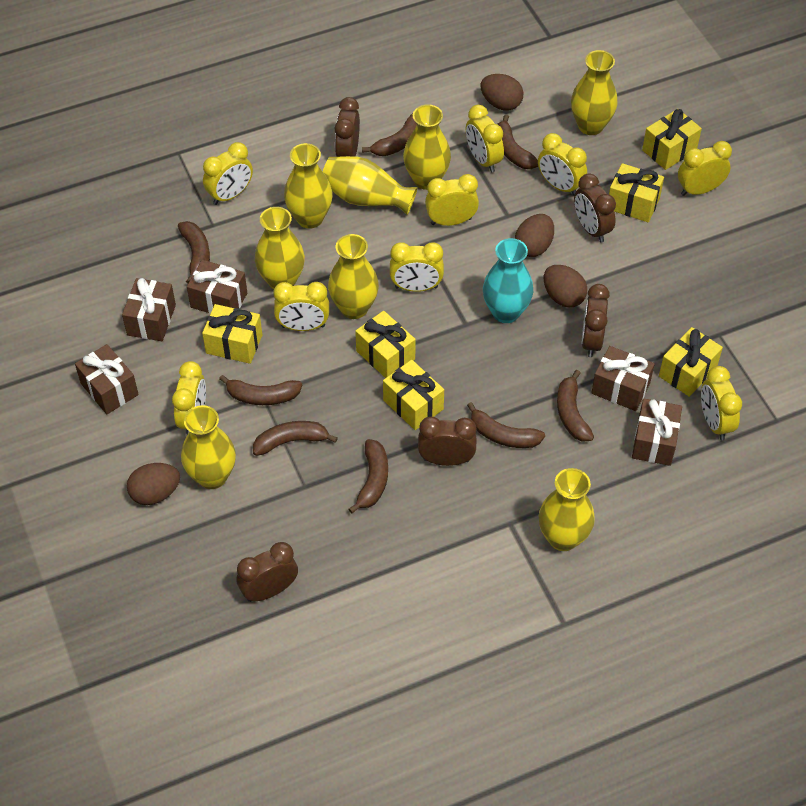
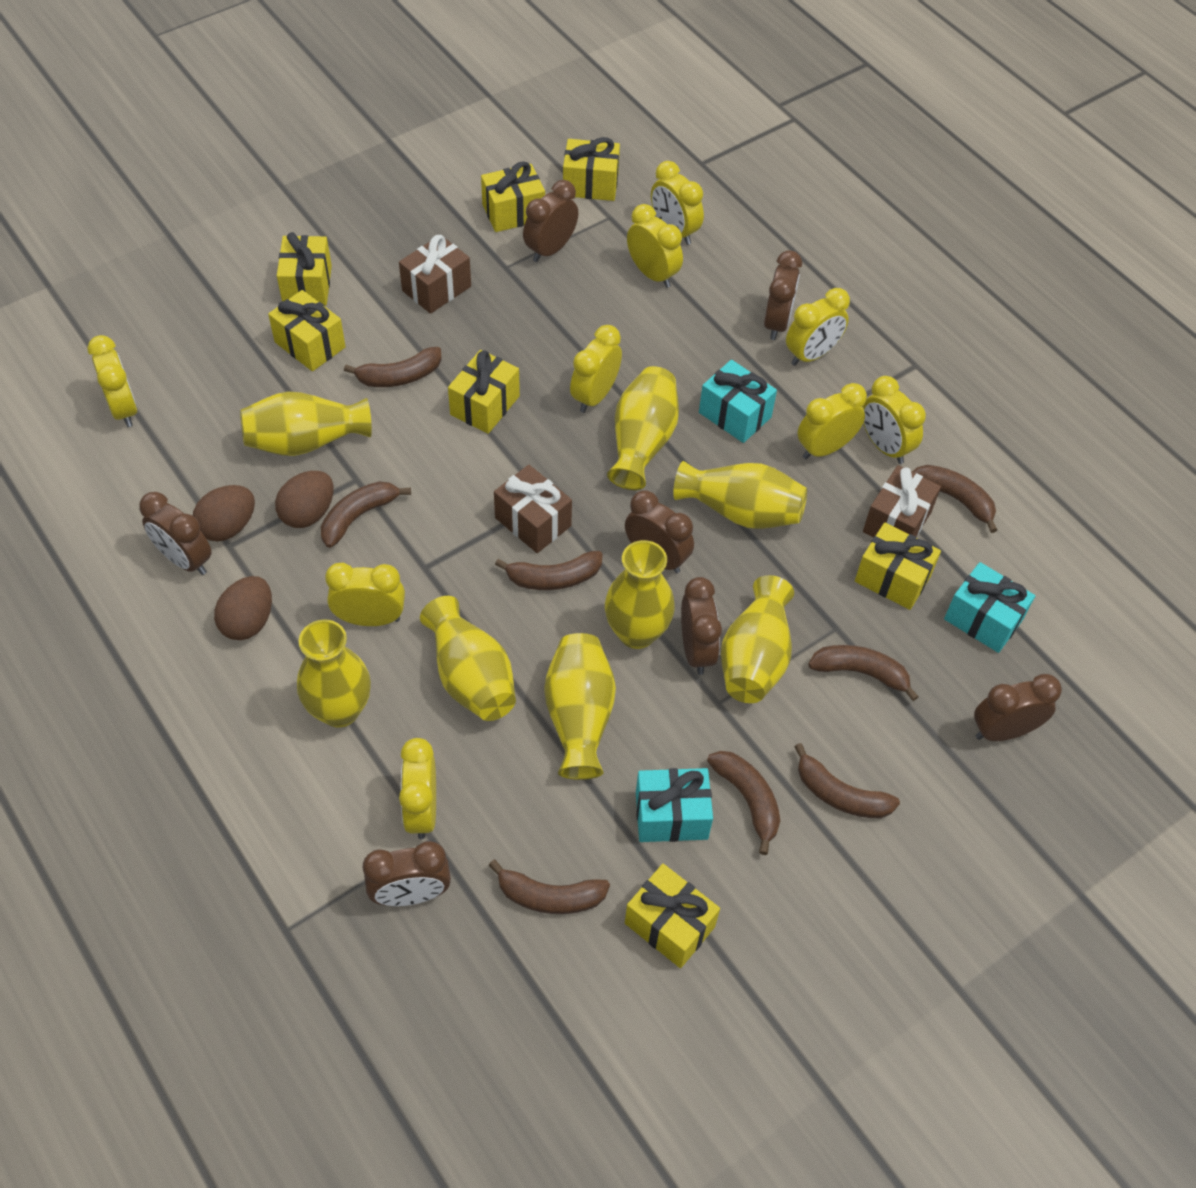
brown clock: [237,542,298,602] [335,97,360,157] [418,416,476,466] [574,174,616,243] [582,284,610,357] = 5 -> [139,492,212,575] [363,841,451,906] [523,180,578,262] [625,490,694,573] [681,577,722,675] [764,250,802,340] [974,674,1062,741] = 7
brown egg: [127,463,180,505] [481,74,523,111] [515,214,554,257] [544,265,587,308] = 4 -> [193,485,255,542] [214,576,272,640] [275,471,333,528] = 3
brown gift: [75,344,139,414] [122,278,176,341] [187,260,247,314] [591,346,655,411] [632,399,682,466] = 5 -> [399,235,471,314] [494,465,572,553] [863,465,941,538] = 3
turquoise gift: none = 0 -> [636,768,713,842] [699,360,777,443] [944,562,1035,653] = 3
turquoise vase: [483,238,533,323] = 1 -> none = 0
yellow gift: [202,304,262,364] [355,311,416,378] [383,360,444,430] [609,163,664,222] [642,109,702,170] [659,327,723,397] = 6 -> [268,290,346,371] [277,232,332,306] [448,350,520,434] [481,161,545,232] [563,137,620,201] [625,864,720,968] [855,523,941,610] = 7

